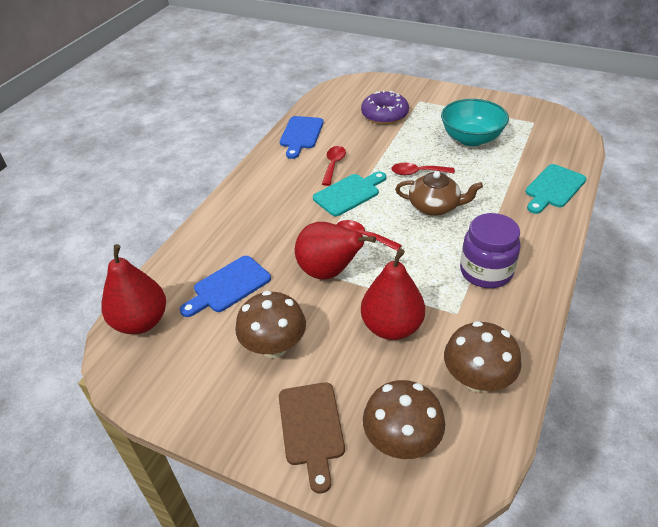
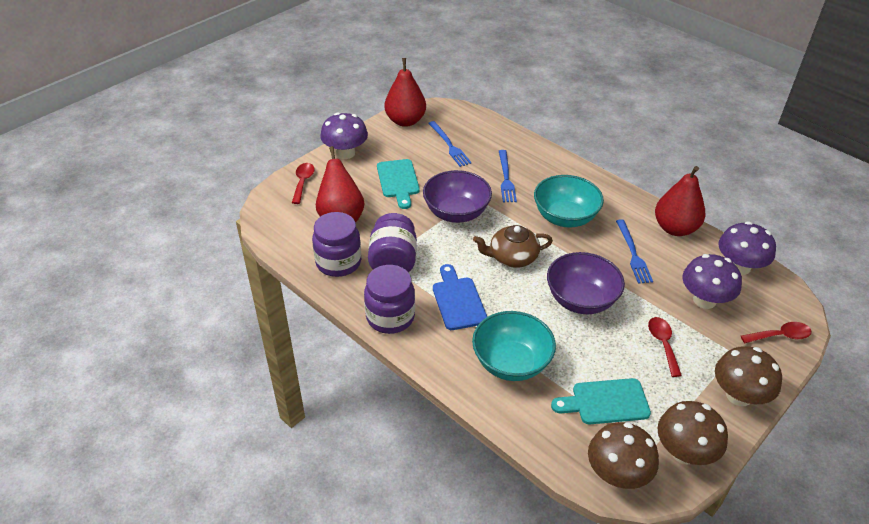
blue cutting board: [180,256,271,317] [280,116,324,159] = 2 -> [433,264,487,330] = 1
blue fork: none = 0 -> [428,121,472,167] [499,150,517,202] [616,219,653,284] = 3
brown cutting board: [279,382,345,493] = 1 -> none = 0
purple bowl: none = 0 -> [423,170,492,223] [547,252,625,314] = 2
purple donut: [361,90,409,124] = 1 -> none = 0
purple jar: [460,213,521,288] = 1 -> [312,212,361,277] [364,265,415,334] [368,213,417,272] = 3
purple mushroom: none = 0 -> [320,112,368,159] [682,254,742,309] [718,221,776,275] = 3
turquoise bowl: [441,99,509,146] = 1 -> [472,311,556,381] [534,175,604,228] = 2

